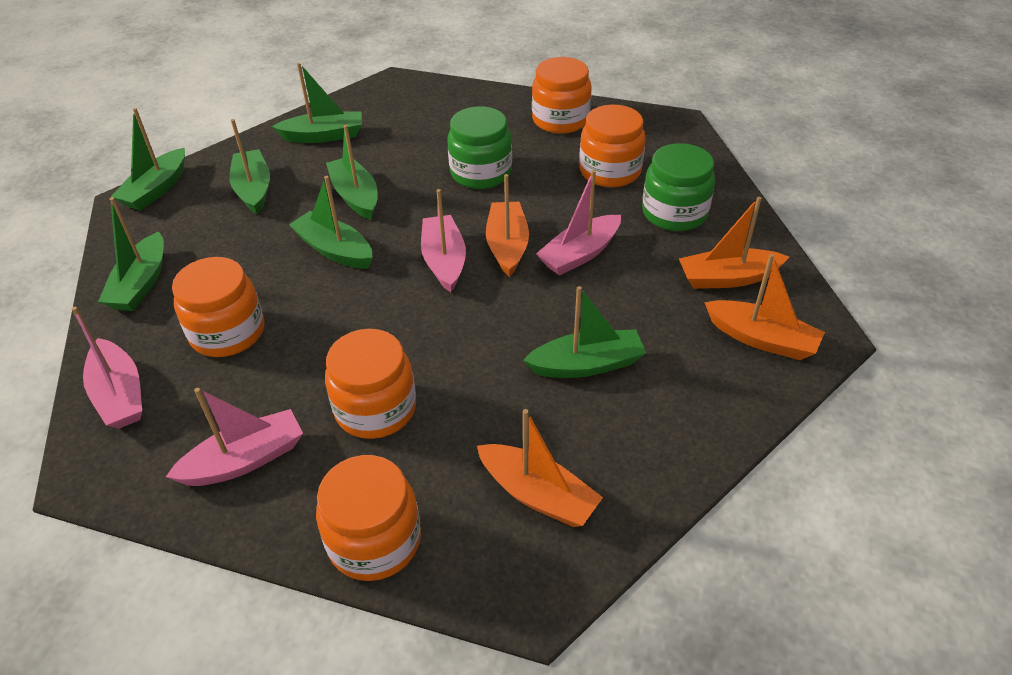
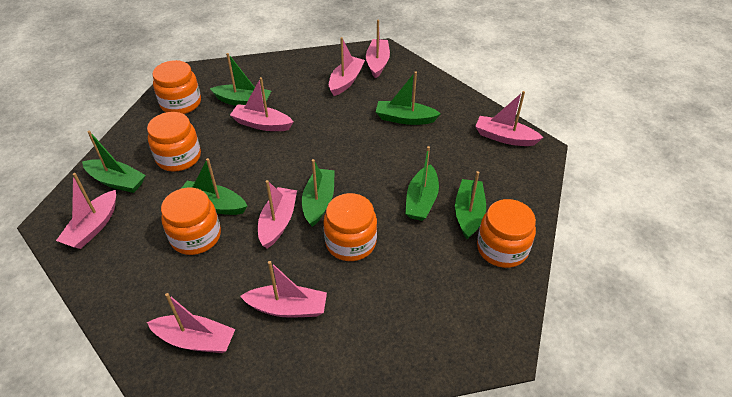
green jar: [448,106,512,189] [642,143,715,231] = 2 -> none = 0
orange boat: [477,409,603,527] [486,174,529,277] [679,197,789,289] [704,254,825,360] = 4 -> none = 0
pink boat: [71,307,142,428] [166,388,303,486] [421,189,466,292] [536,170,621,276] = 4 -> [56,173,116,249] [147,293,235,353] [230,77,293,131] [240,261,327,318] [258,180,297,248] [329,37,365,96] [366,20,390,78] [475,91,543,146] = 8

